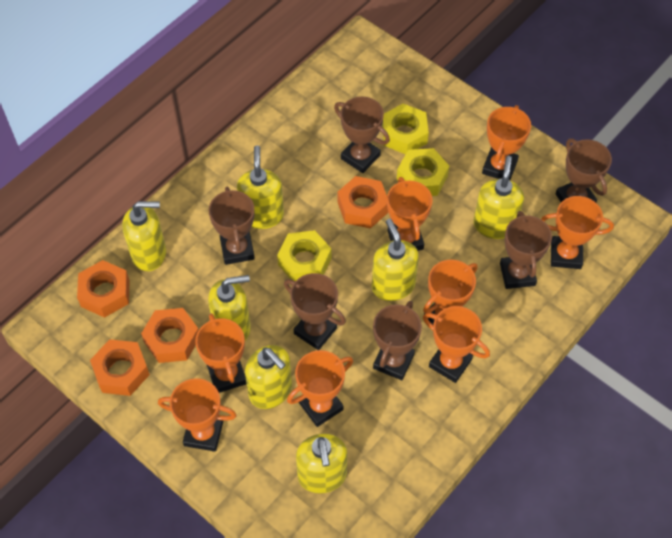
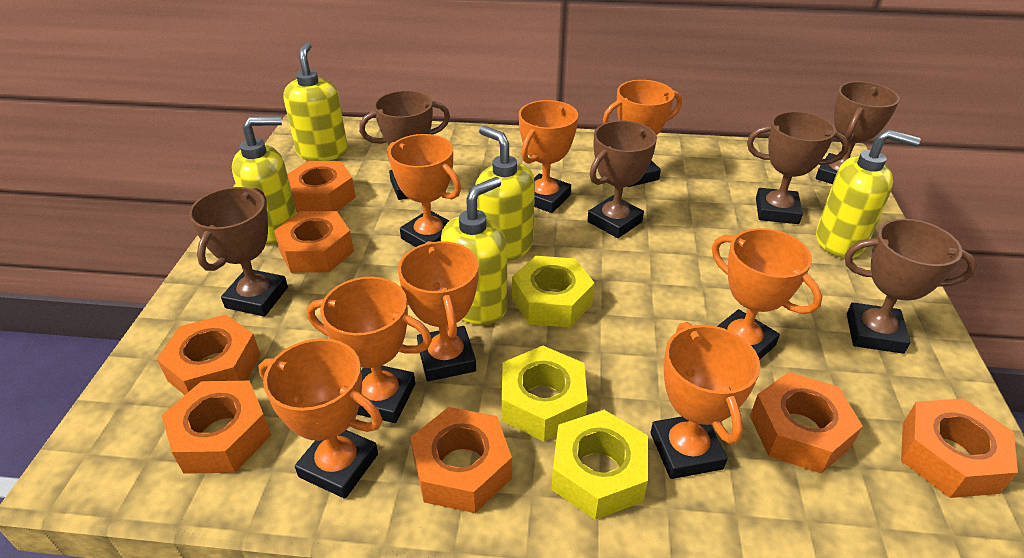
orange nut: [77,260,129,318] [90,339,150,396] [141,308,199,363] [338,176,388,229] = 4 -> [157,314,261,395] [162,381,272,474] [274,211,354,273] [287,161,356,213] [410,407,512,513] [750,372,863,473] [901,398,1018,498] = 7
yellow soap dispenser: [122,201,166,271] [208,275,251,340] [237,145,284,229] [245,345,292,409] [296,434,347,493] [372,219,419,301] [474,156,524,239] = 7 -> [232,116,297,244] [283,42,348,161] [441,177,507,325] [475,126,535,262] [816,129,921,258] = 5

